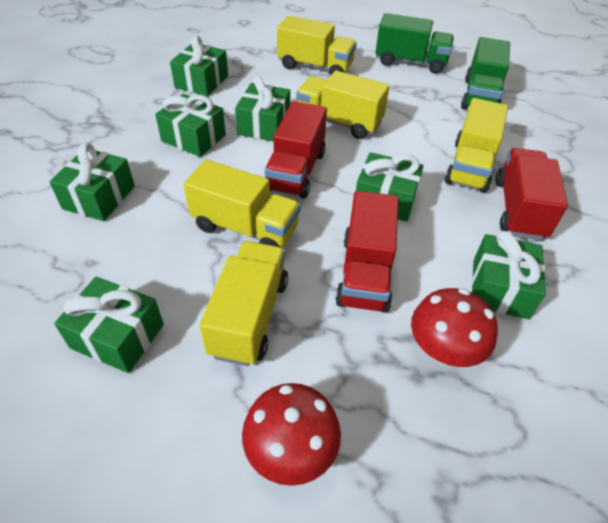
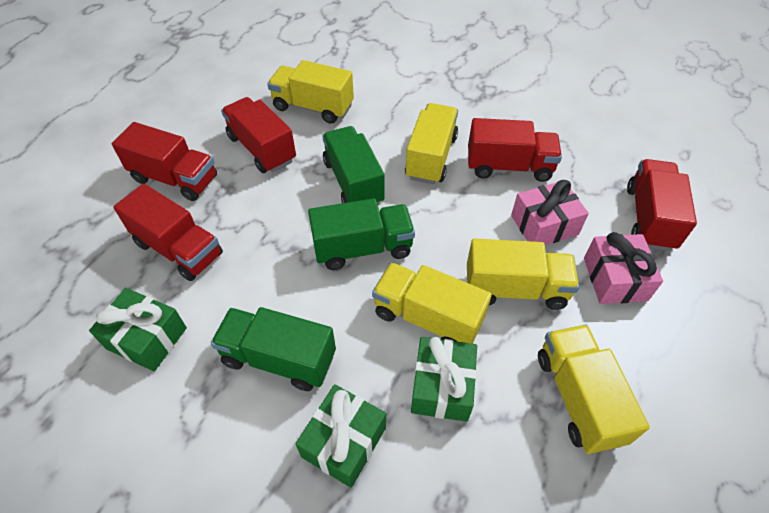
green gift: [49,143,135,221] [54,277,164,373] [155,94,226,157] [170,35,228,96] [235,76,290,141] [356,152,423,222] [472,231,546,319] = 7 -> [89,288,187,371] [296,384,386,488] [411,337,477,422] = 3
green truck: [375,13,454,74] [461,37,510,109] = 2 -> [211,307,336,391] [308,198,415,270] [322,126,385,205] = 3
pink gift: none = 0 -> [511,180,589,245] [584,232,663,304] = 2
red mushroom: [242,383,341,486] [411,288,498,367] = 2 -> none = 0
red truck: [265,101,327,199] [335,191,399,313] [496,148,568,240] = 3 -> [112,122,217,201] [113,184,223,281] [221,97,296,173] [468,118,562,182] [627,159,697,251] = 5

